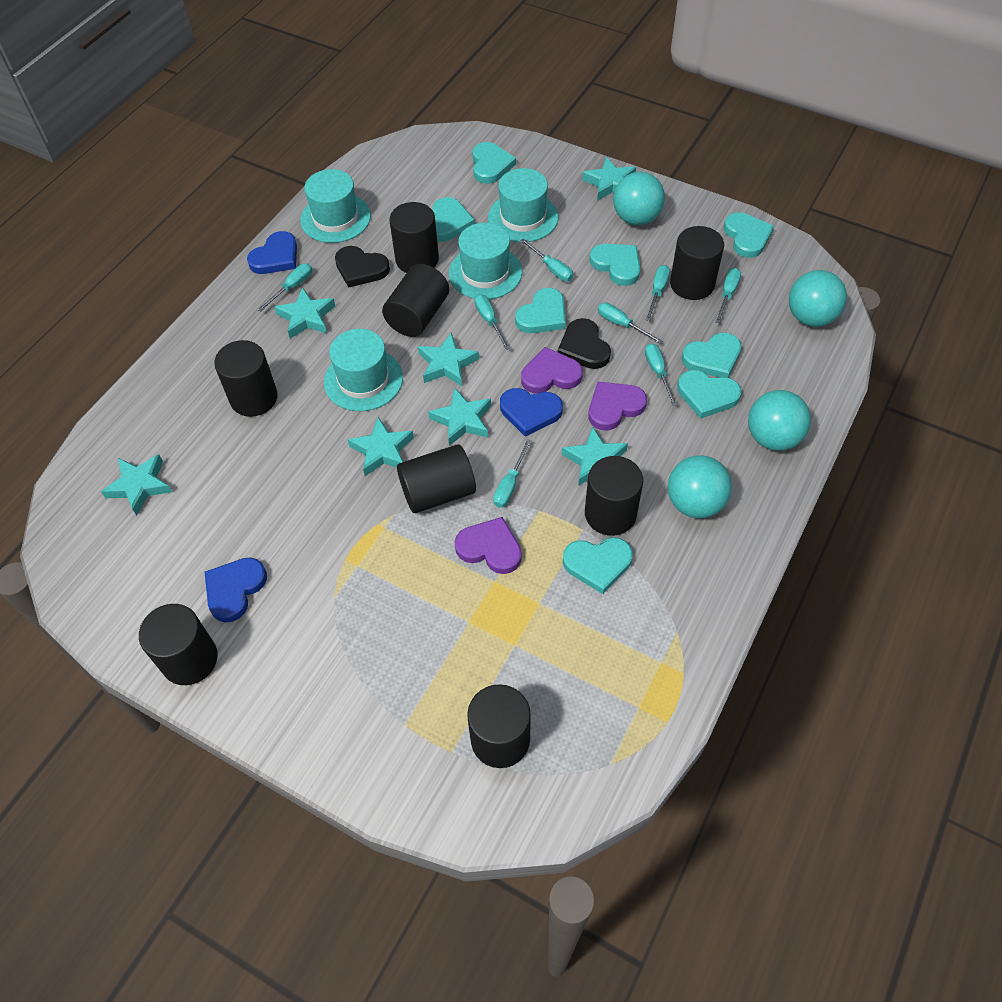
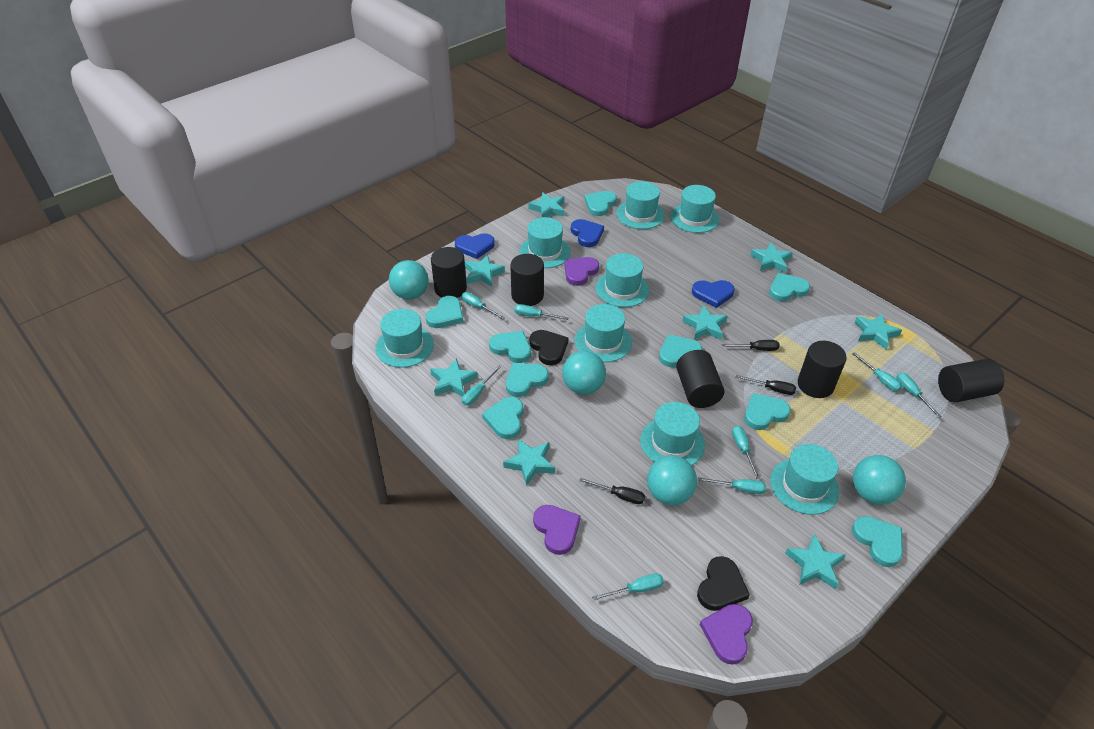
black cylinder: [139,604,218,685] [214,340,277,417] [382,264,449,337] [389,202,439,273] [397,444,476,513] [467,684,531,768] [585,456,643,536] [670,226,724,300] = 8 -> [431,247,467,298] [510,254,544,306] [676,350,724,408] [798,341,847,398] [938,359,1004,402] = 5
black screwdriver: none = 0 -> [579,478,645,504] [722,340,780,351] [735,375,796,395] = 3
turquoise hat: [300,169,371,243] [324,329,403,411] [449,223,522,299] [488,168,559,242] = 4 -> [375,309,434,368] [519,217,571,268] [574,304,632,362] [596,253,649,307] [616,181,665,229] [640,402,705,465] [670,185,719,233] [770,444,839,515] = 8
turquoise heart: [433,197,475,242] [472,142,516,184] [515,288,566,333] [563,537,633,594] [589,244,640,286] [677,370,741,419] [682,332,741,378] [723,212,774,258] = 8 -> [426,296,464,328] [482,397,524,439] [489,331,531,363] [506,363,549,397] [585,191,617,216] [659,335,702,367] [744,393,791,430] [769,273,810,301] [852,516,903,567] = 9
turquoise star: [101,454,172,516] [274,287,335,339] [348,417,414,476] [418,332,479,386] [428,388,491,446] [562,426,628,486] [582,157,636,201] = 7 -> [430,358,478,397] [465,255,505,287] [503,439,555,486] [528,192,565,217] [682,305,727,340] [750,242,793,273] [785,534,845,589] [854,314,902,350] = 8

